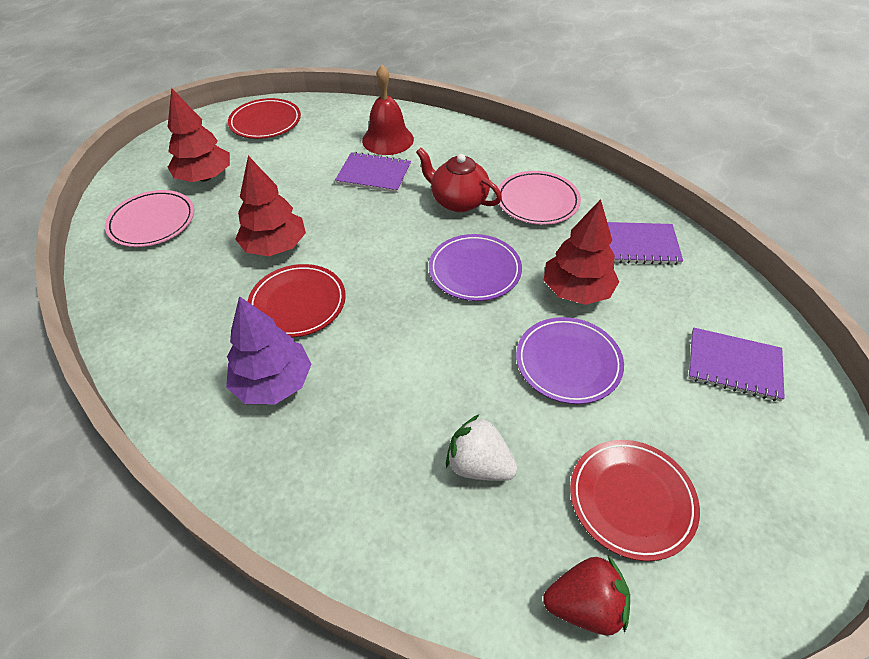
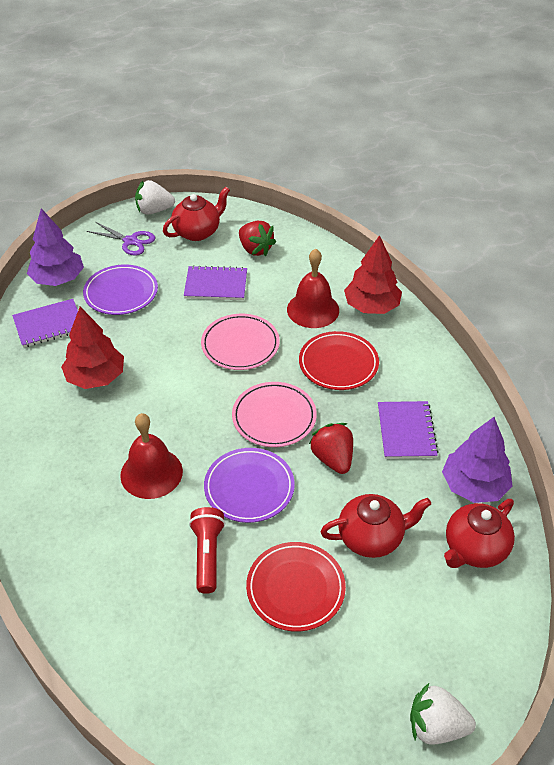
purple scissors: none = 0 -> [87,222,155,256] = 1
purple tree: [226,296,312,404] = 1 -> [27,208,84,286] [442,417,513,503] = 2
red bell: [362,65,414,155] = 1 -> [120,413,183,499] [287,248,339,328] = 2
red flashlight: none = 0 -> [189,507,225,594] = 1
red plate: [228,98,301,139] [247,264,346,338] [570,440,700,561] = 3 -> [246,542,346,632] [299,331,379,390] = 2
red strawberry: [543,556,630,635] = 1 -> [239,221,276,256] [309,423,353,474] = 2
red teapot: [416,147,502,212] = 1 -> [163,187,230,241] [320,494,431,558] [444,499,515,568] = 3
red tree: [168,88,230,182] [235,156,306,256] [544,199,619,305] = 3 -> [61,307,124,389] [344,235,402,314] = 2
white strawberry: [446,415,518,481] = 1 -> [135,180,175,215] [410,683,476,745] = 2

